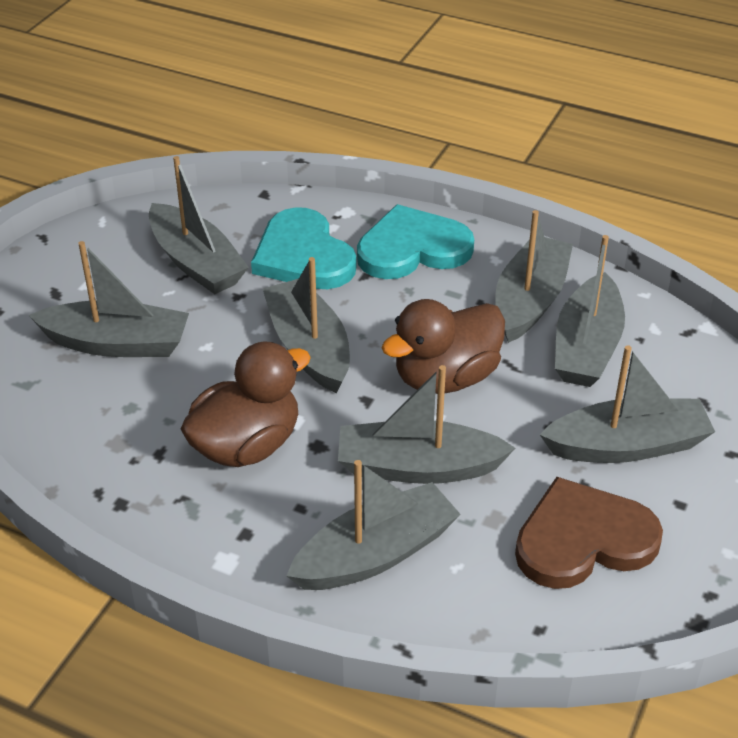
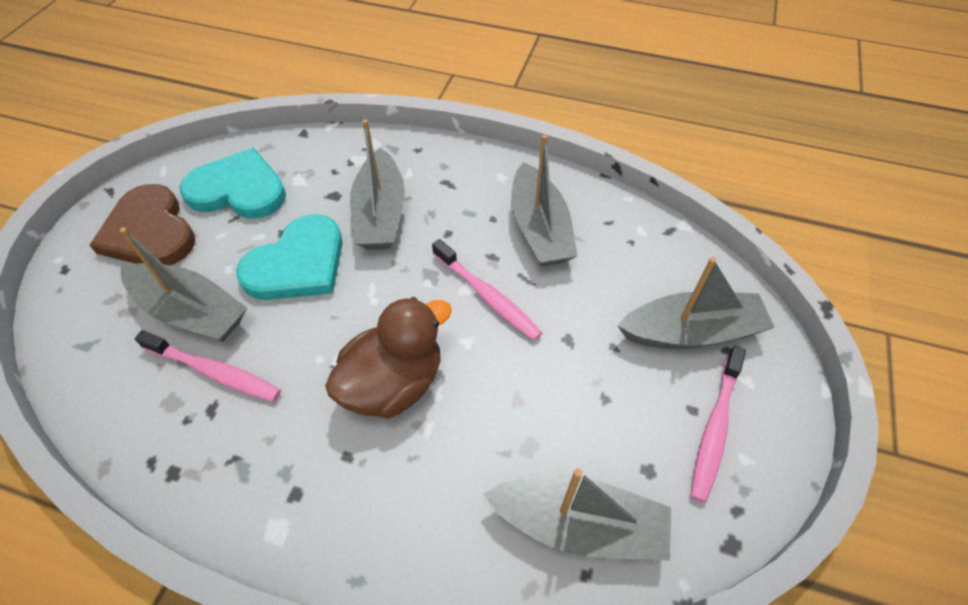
brown duck: [181,342,311,467] [381,299,505,394] = 2 -> [325,297,452,419] = 1
grey boat: [29,241,189,357] [149,156,249,294] [263,257,350,393] [286,460,461,590] [338,365,515,484] [495,210,573,343] [540,345,715,463] [555,235,625,387] = 8 -> [120,227,247,342] [350,119,405,250] [483,469,671,561] [511,135,578,267] [618,257,775,349] = 5
pink toothbrush: none = 0 -> [135,330,281,402] [432,239,542,341] [691,346,746,503] = 3

